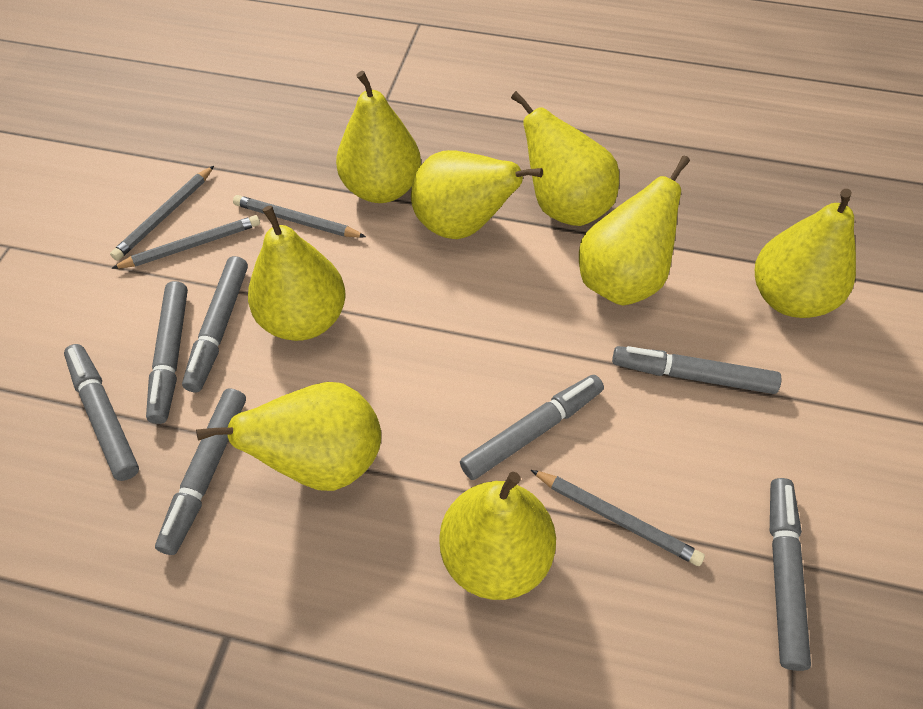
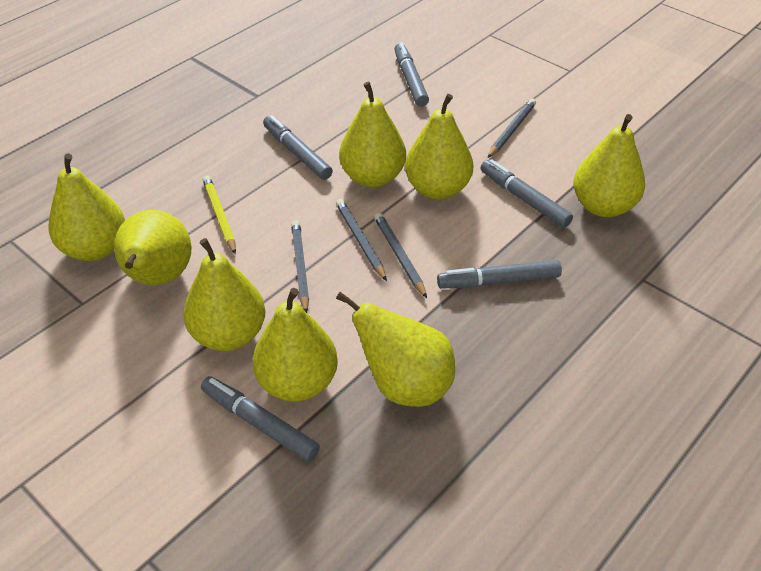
grey marker: [64,344,139,481] [146,281,188,424] [155,388,246,555] [182,256,248,392] [460,375,604,480] [612,346,782,394] [770,478,811,671] = 7 -> [201,376,320,462] [263,115,333,180] [394,43,429,107] [437,260,562,289] [480,159,573,228] = 5
yellow pencil: none = 0 -> [203,175,236,254] = 1

